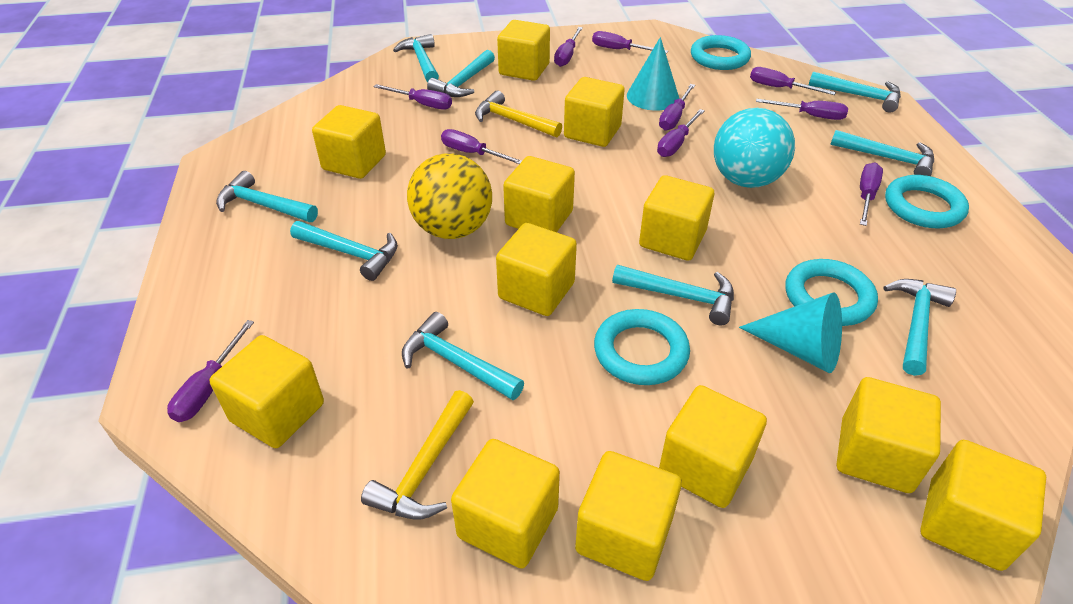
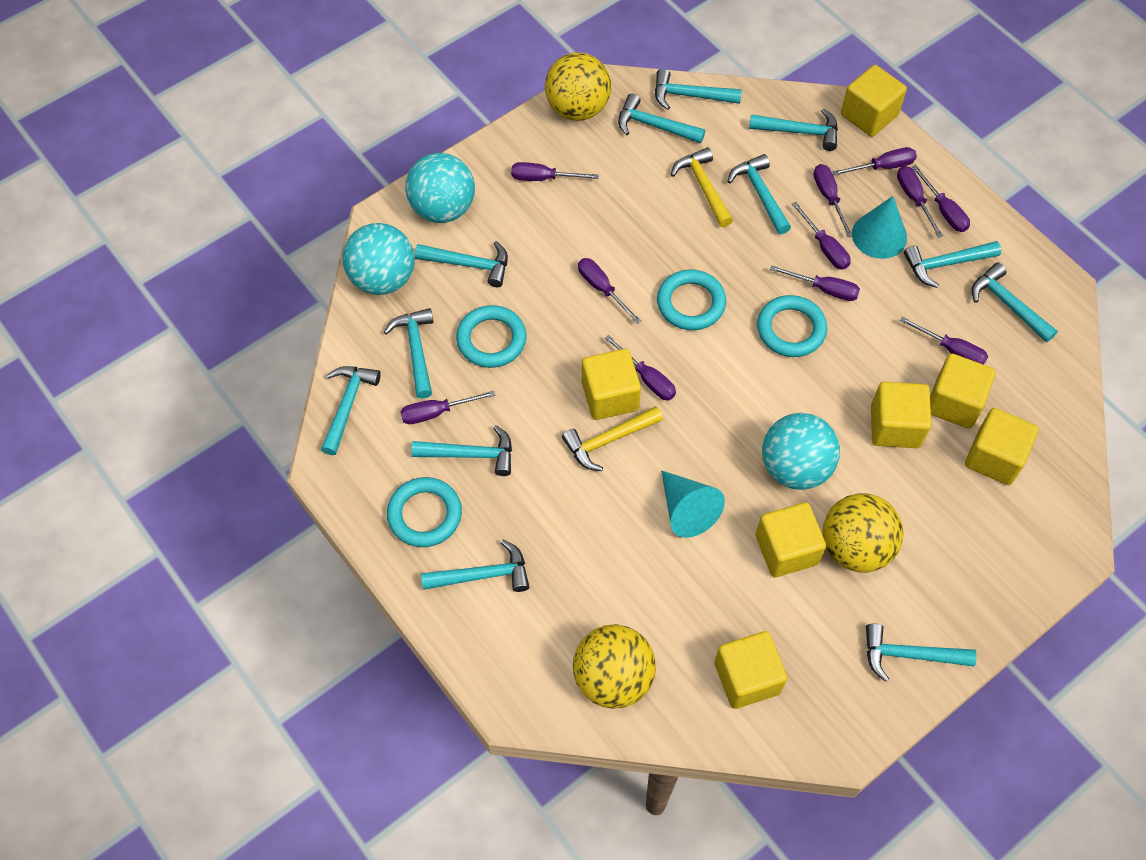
purple screwdriver: [167,320,254,422] [374,84,452,110] [441,129,522,164] [554,27,583,67] [592,31,668,53] [657,109,705,157] [659,84,695,131] [750,67,836,95] [756,99,848,120] [860,163,883,226] = 10 -> [400,391,495,424] [511,162,599,181] [578,258,641,324] [605,335,676,400] [770,265,860,301] [792,202,851,270] [814,164,853,237] [833,147,917,176] [897,166,943,238] [900,316,988,365] [912,165,970,232] = 11
turquoise ball: [714,108,795,188] = 1 -> [342,223,415,295] [405,153,475,223] [762,413,840,490] = 3
turquoise hammer: [216,171,318,222] [290,221,398,281] [393,34,439,82] [402,312,524,400] [427,50,495,97] [612,265,734,325] [809,72,901,113] [831,130,934,176] [884,279,956,376] = 9 -> [321,366,381,455] [384,308,433,399] [411,425,512,476] [415,241,508,287] [421,540,529,592] [618,93,705,144] [655,68,742,110] [727,154,791,234] [749,109,838,151] [866,623,977,682] [904,241,1001,288] [972,263,1058,343] = 12
yellow ball: [407,153,492,239] = 1 -> [545,52,611,121] [573,624,656,709] [822,493,904,573] = 3
yellow cube: [209,335,324,448] [312,105,386,179] [451,439,560,569] [496,223,577,316] [497,20,550,81] [503,156,575,232] [564,77,625,147] [575,451,682,581] [639,175,714,261] [659,385,767,508] [837,377,941,493] [920,440,1046,571] = 12 -> [582,349,641,420] [714,631,788,709] [755,502,826,577] [841,65,907,137] [871,382,931,448] [930,353,996,429] [965,408,1039,485] = 7

